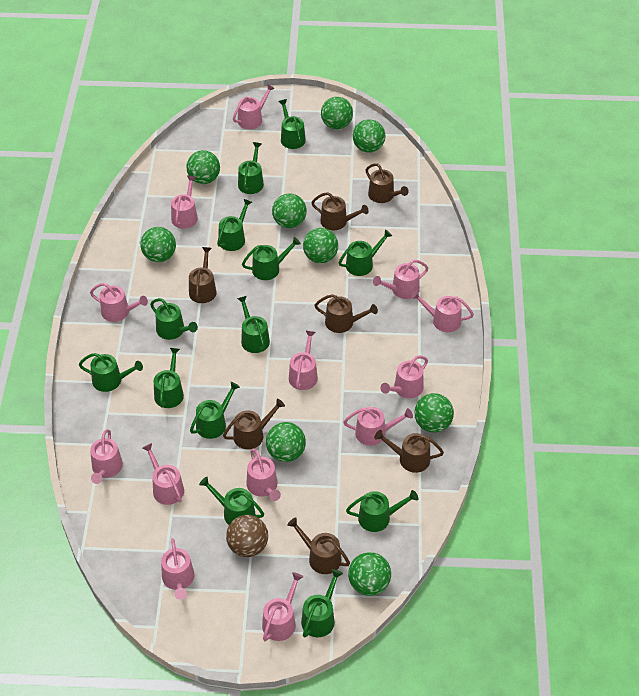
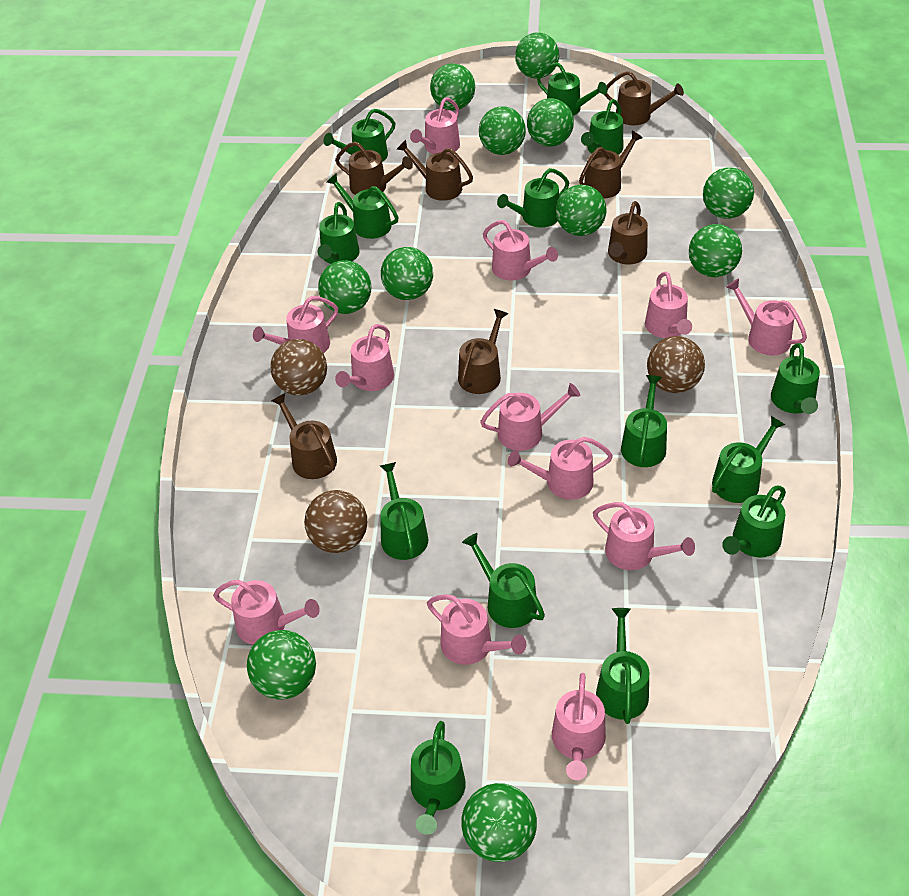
brown ball: [226,515,268,557] = 1 -> [270,339,327,395] [304,490,367,553] [647,336,705,393] = 3
green ball: [140,227,176,262] [186,150,220,184] [266,422,306,462] [272,194,307,228] [303,228,338,263] [321,97,353,129] [348,552,391,596] [353,119,385,153] [414,393,454,433] = 9 -> [247,630,316,700] [318,260,371,314] [381,247,433,300] [430,63,475,110] [461,783,537,862] [479,106,526,155] [515,32,559,79] [527,98,574,147] [556,185,606,236] [689,224,742,277] [703,168,754,219] = 11
green watering can: [79,353,143,392] [150,298,198,340] [154,348,184,408] [190,382,240,439] [199,477,264,525] [217,199,252,251] [237,296,270,353] [238,142,264,194] [242,237,301,280] [278,99,306,149] [301,569,343,638] [339,229,392,276] [346,490,418,532] = 13 -> [317,202,360,264] [323,109,395,162] [327,173,399,239] [380,462,429,560] [411,721,466,835] [462,533,545,628] [497,168,569,228] [537,62,608,116] [581,99,623,155] [596,608,649,724] [621,375,667,467] [712,416,786,503] [722,486,786,558] [771,343,820,414] = 14
pink watering can: [90,283,148,322] [90,429,123,484] [142,443,184,505] [161,538,194,600] [171,175,198,229] [233,84,275,129] [247,449,281,501] [262,572,303,641] [289,330,318,390] [343,407,413,446] [373,260,428,299] [381,356,428,398] [411,290,474,332] = 13 -> [213,580,320,645] [253,296,338,353] [335,324,394,391] [410,97,460,154] [427,594,526,665] [480,383,580,451] [483,220,558,281] [508,437,613,500] [552,673,606,780] [593,502,695,570] [645,272,692,338] [726,278,807,355] = 12

